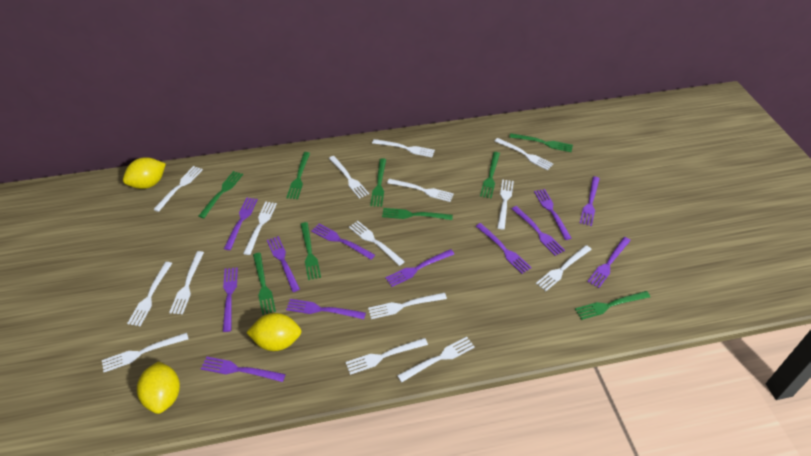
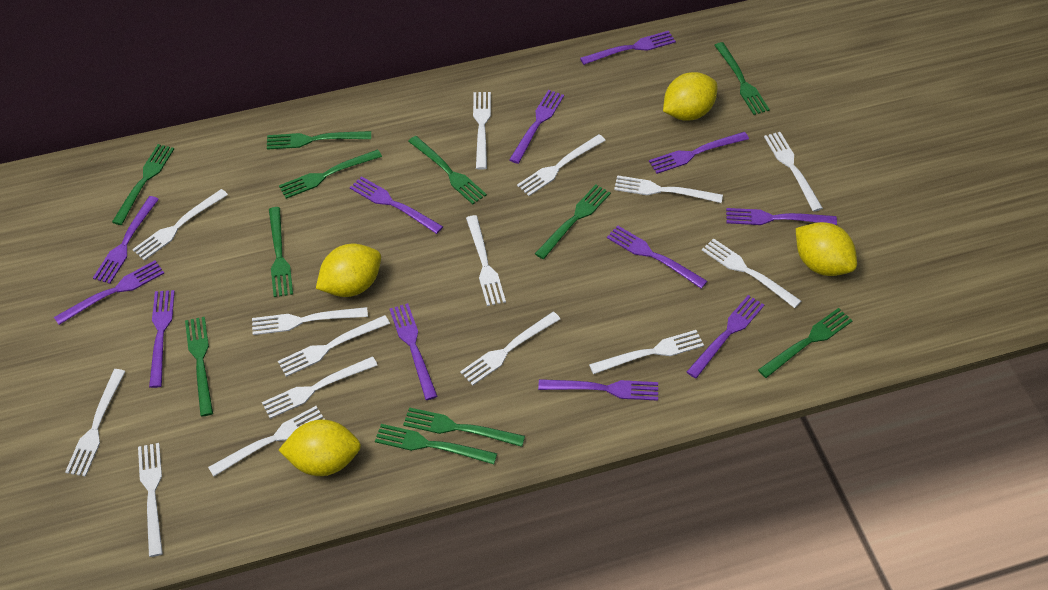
green fork: [199,171,243,218] [253,253,276,315] [286,152,310,199] [300,222,321,280] [370,158,386,207] [382,208,453,220] [480,152,500,198] [509,133,573,152] [575,291,650,320] = 9 -> [112,144,174,225] [185,317,213,416] [267,131,371,150] [269,207,293,297] [279,149,382,199] [375,424,497,464] [403,407,525,447] [408,136,487,204] [535,185,611,259] [714,42,770,115] [758,308,853,378] = 11
yellow lemon: [123,157,166,189] [137,361,180,414] [246,313,302,351] = 3 -> [279,419,361,476] [316,244,381,297] [663,72,717,120] [796,222,857,276] = 4

